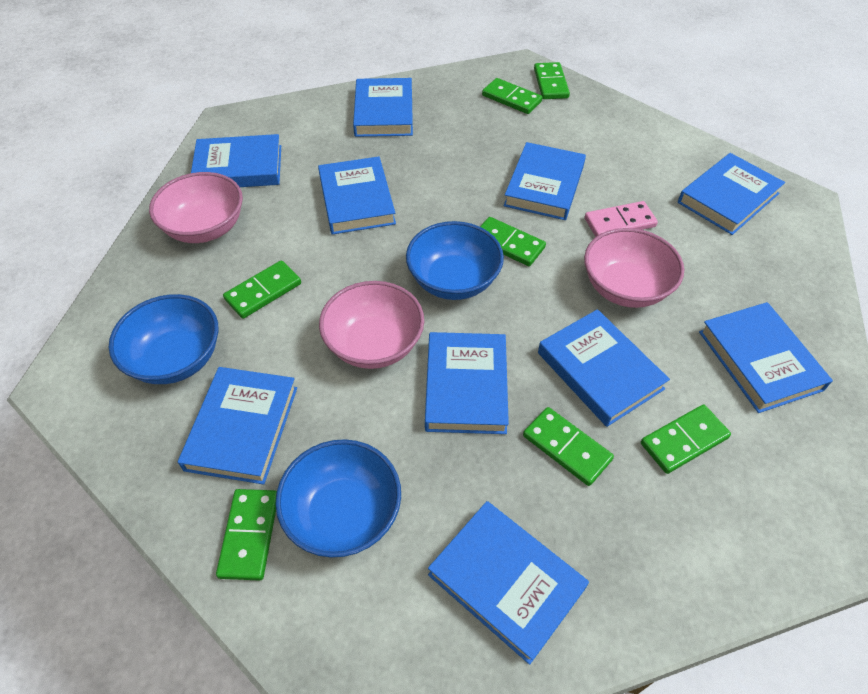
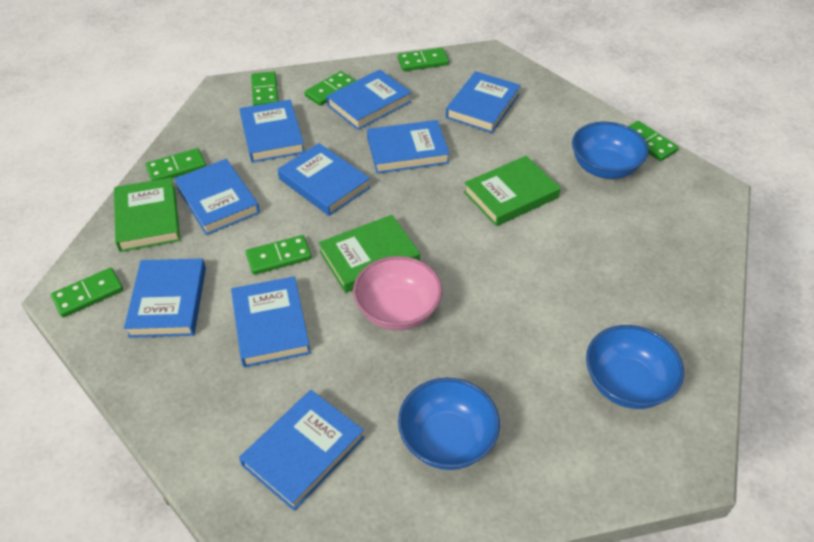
blue book: [178,367,297,485] [191,134,281,187] [318,157,396,235] [353,78,413,137] [425,332,509,434] [428,501,589,665] [504,142,586,220] [538,309,670,427] [678,153,785,235] [699,302,833,413] = 10 -> [124,258,206,338] [174,159,260,235] [231,276,311,368] [239,100,305,163] [239,390,364,511] [278,143,371,216] [326,70,412,130] [367,120,450,174] [446,71,521,133] = 9
green book: none = 0 -> [114,177,181,252] [319,215,420,293] [464,156,561,226] = 3
pink bowl: [149,172,243,243] [319,281,424,369] [584,228,684,308] = 3 -> [353,256,442,330] = 1
pink domino: [585,201,658,237] = 1 -> none = 0

